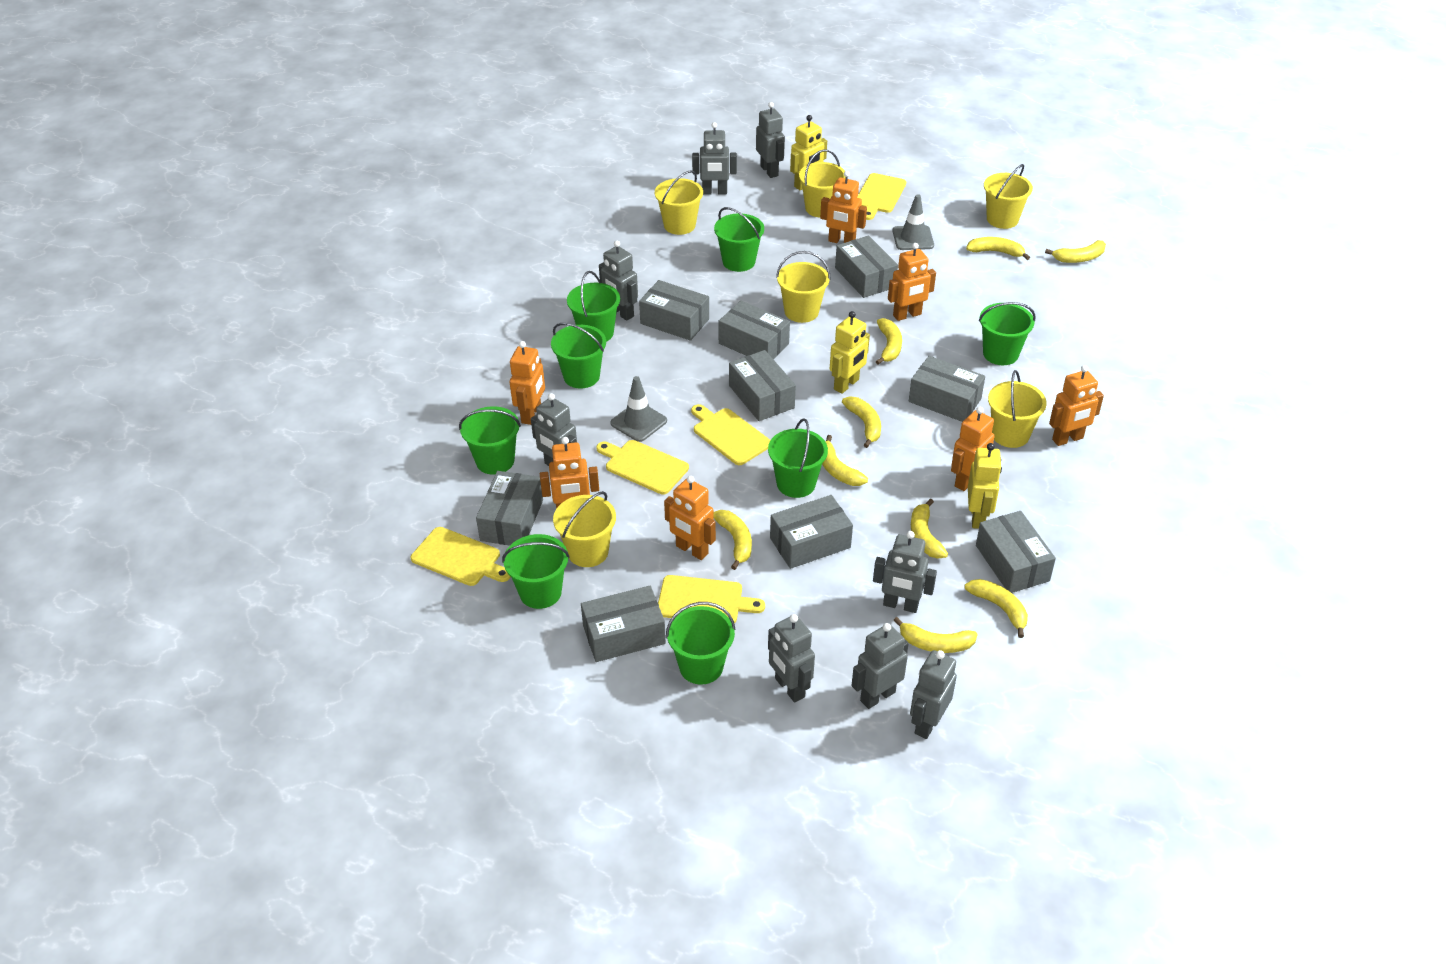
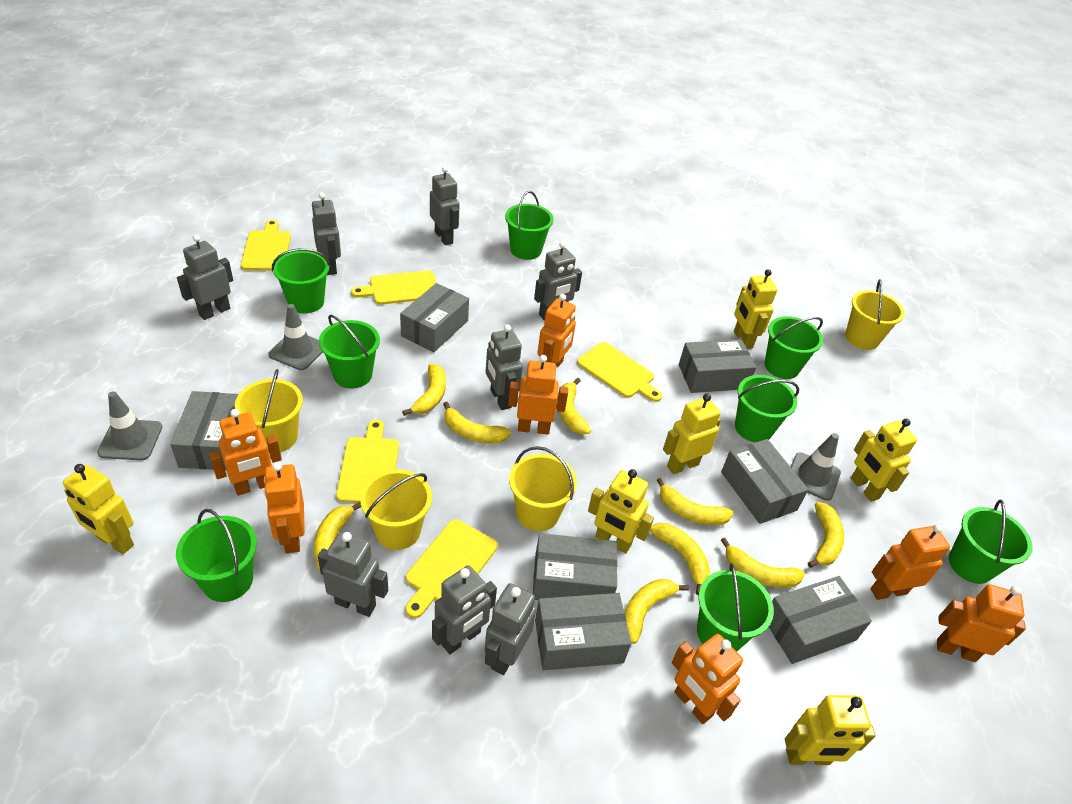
grey box: [476,471,543,546] [581,586,666,662] [639,280,709,341] [719,301,790,359] [729,350,796,421] [770,495,853,569] [835,235,898,298] [909,356,985,422] [976,511,1056,593] = 9 -> [170,391,239,470] [400,283,469,352] [533,533,617,600] [535,593,631,670] [679,339,756,393] [721,439,809,524] [769,576,872,664] = 7
grey traffic cone: [610,376,667,442] [893,194,934,250] = 2 -> [97,391,162,460] [268,304,323,370] [791,433,841,501] = 3
yellow bucket: [553,491,616,567] [655,170,703,235] [776,251,831,323] [799,149,846,217] [984,164,1033,229] [988,370,1047,448] = 6 -> [235,369,303,452] [360,469,432,550] [509,446,577,531] [845,279,905,350] = 4
yellow robot: [790,115,827,190] [830,311,870,394] [968,443,1002,529] = 3 -> [63,464,134,554] [588,469,654,554] [663,394,721,474] [734,269,778,349] [785,695,876,765] [851,419,917,502] = 6

